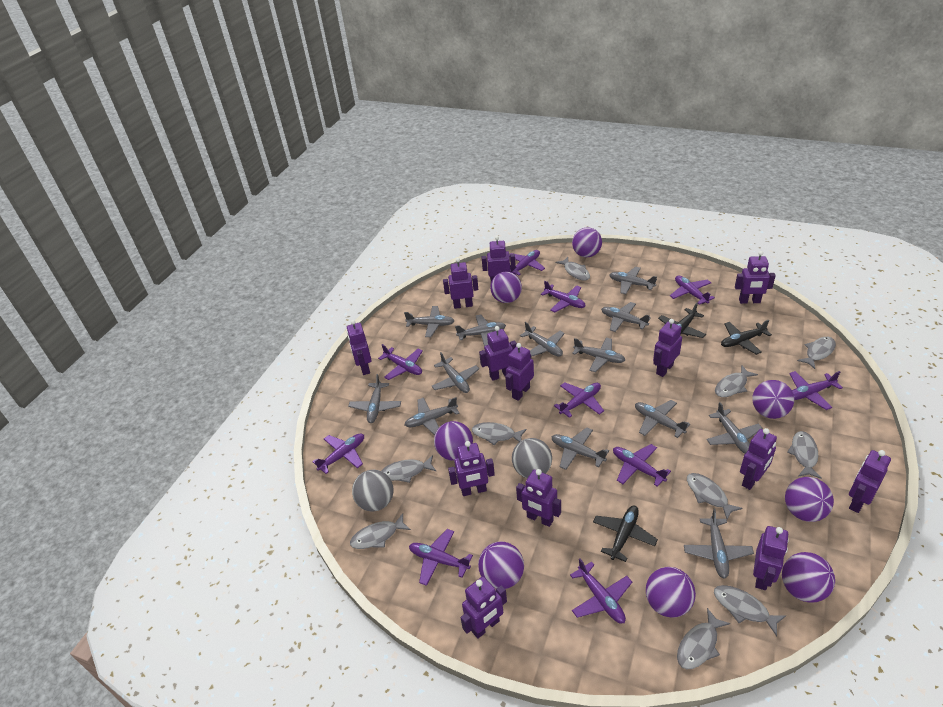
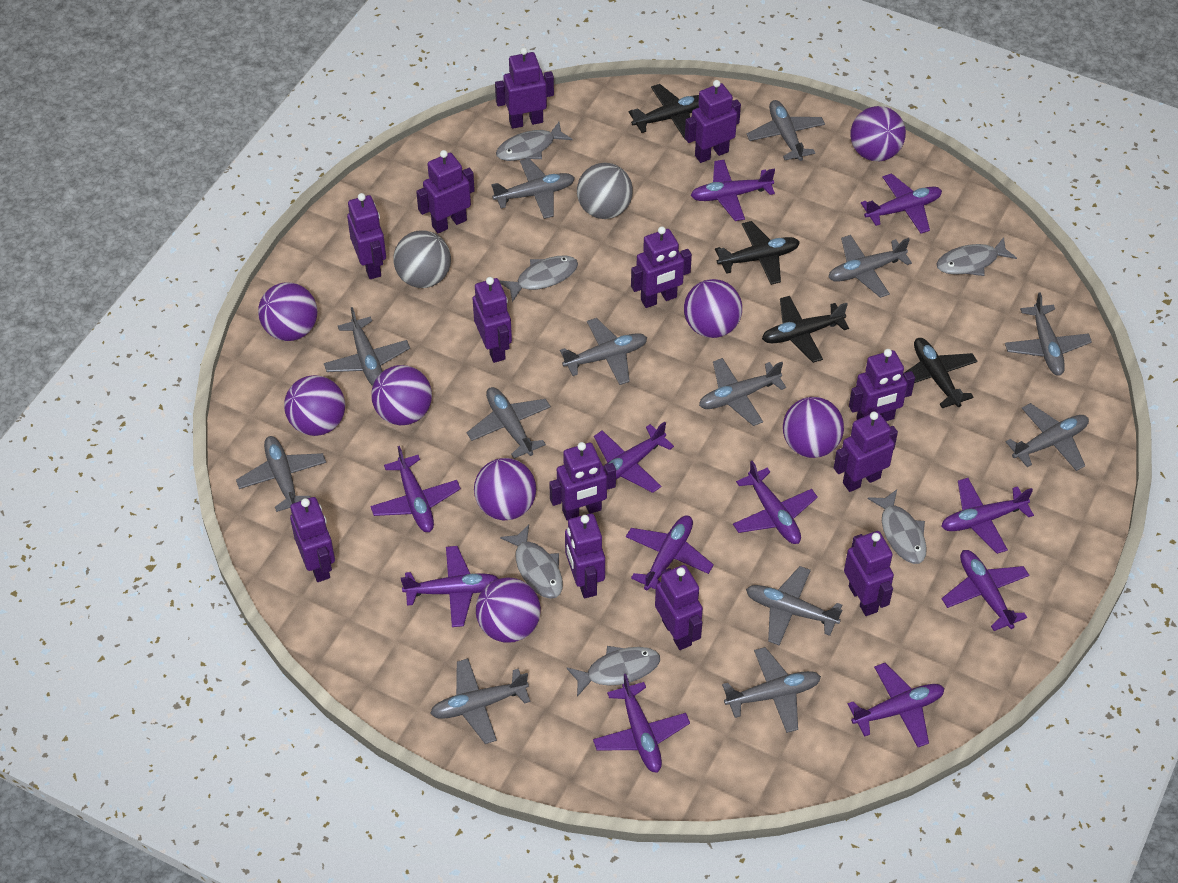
black plane: [593,506,658,562] [658,303,706,338] [721,320,772,355] = 3 -> [628,84,699,140] [715,221,800,285] [762,296,849,363] [903,338,978,408] = 4
grey fish: [350,513,411,549] [382,455,437,483] [472,422,527,445] [556,257,590,281] [677,608,730,669] [687,473,743,520] [714,585,786,636] [715,365,758,397] [787,431,822,479] [797,337,836,369] = 10 -> [496,122,572,161] [500,256,578,302] [500,525,563,599] [566,646,660,697] [868,490,927,564] [936,237,1017,276] = 6
purple plane: [312,433,364,474] [378,344,423,380] [409,529,473,586] [509,250,545,276] [541,281,585,312] [554,382,604,418] [570,558,632,624] [613,444,671,487] [670,275,715,305] [789,371,843,410] = 10 -> [370,446,461,532] [401,546,499,627] [593,674,690,773] [594,421,674,493] [626,516,714,590] [690,160,775,221] [733,461,818,544] [847,663,945,747] [861,173,942,234] [941,478,1034,554] [942,550,1029,631] = 11

